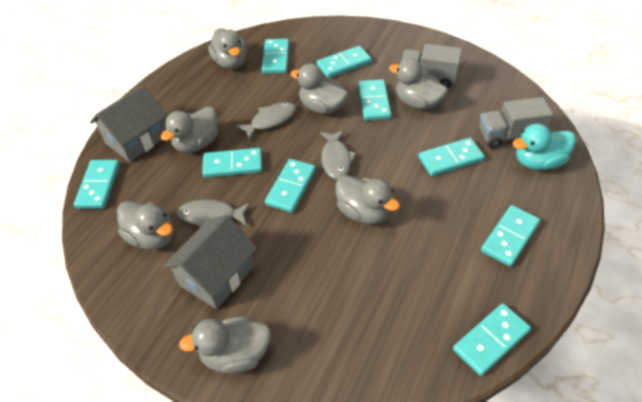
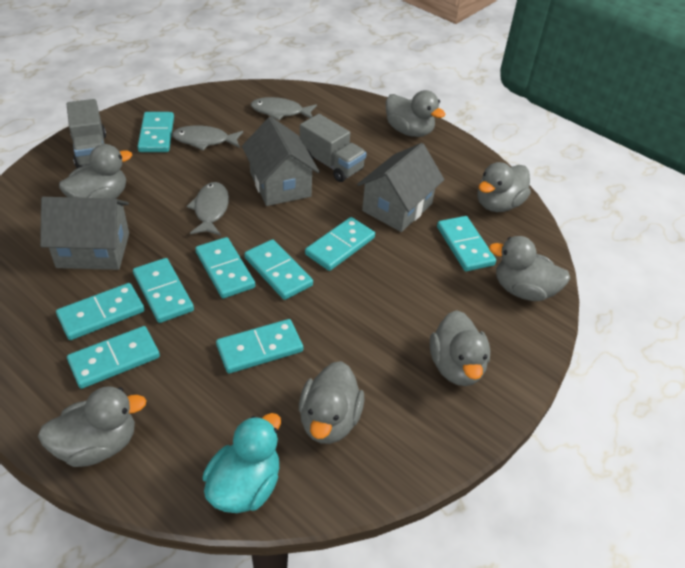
grey house: [90,85,167,162] [163,215,257,309] = 2 -> [40,197,129,270] [242,117,320,206] [357,143,444,232] = 3

